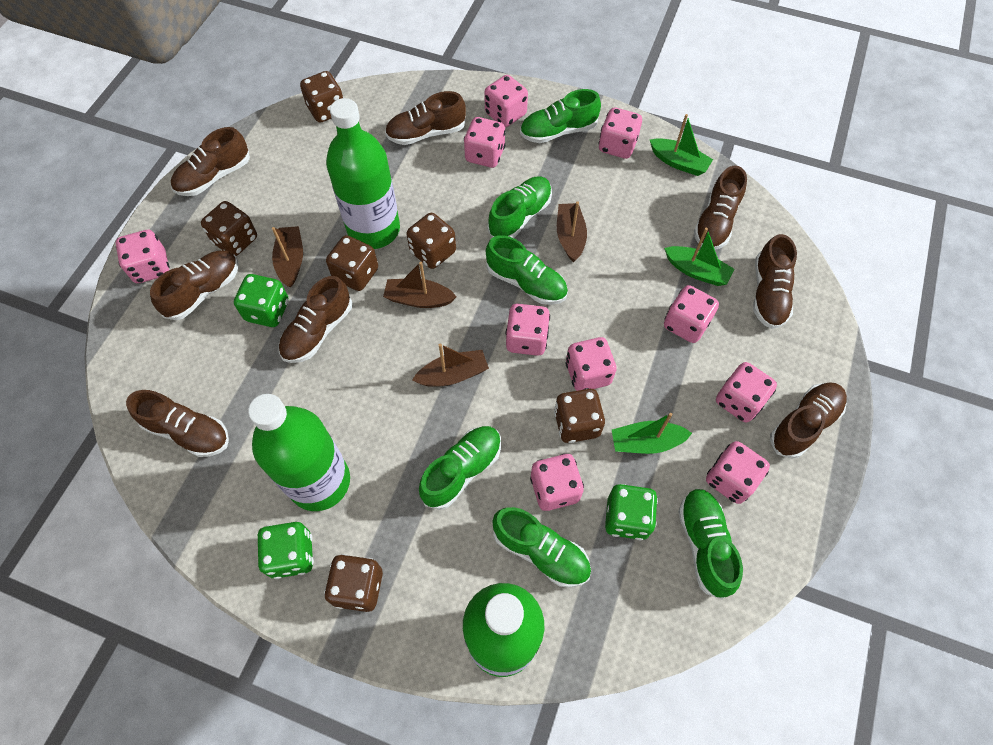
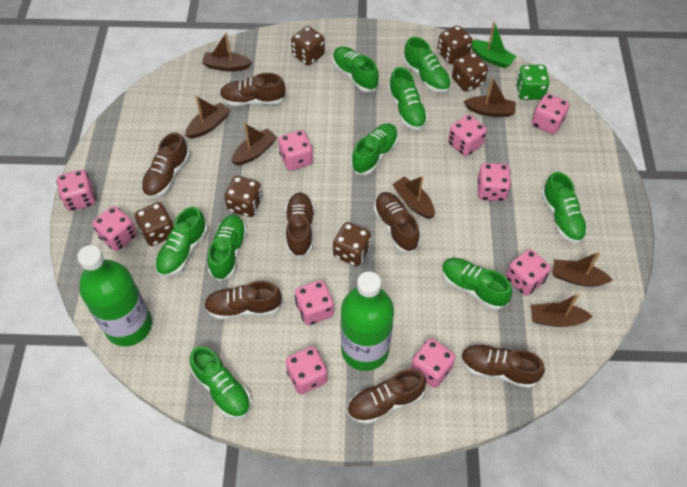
brown boat: [272,226,303,287] [383,262,457,308] [412,344,489,387] [557,201,587,263] = 4 -> [185,96,230,139] [202,32,252,71] [231,123,277,165] [392,176,435,219] [464,77,516,117] [531,293,593,327] [552,252,612,286] = 7
brown shoe: [126,390,229,457] [150,250,239,320] [171,127,250,196] [279,276,352,363] [385,91,466,145] [694,166,747,250] [753,234,797,329] [770,382,847,459] = 8 -> [141,132,190,198] [204,281,282,320] [220,73,286,106] [285,193,314,258] [347,369,426,424] [374,192,420,253] [461,344,545,388] = 7
green boat: [612,413,692,454] [650,114,713,176] [664,228,734,286] = 3 -> [471,22,517,68] = 1
green bottle: [248,394,350,511] [326,98,400,249] [463,583,544,677] = 3 -> [77,245,152,346] [341,271,394,371] = 2
green dice: [234,274,289,327] [258,522,314,579] [605,484,658,540] = 3 -> [516,64,550,100] = 1
green shoe: [419,426,501,510] [486,235,568,305] [488,177,552,238] [492,507,591,588] [520,89,601,143] [678,488,743,599] = 6 -> [155,207,208,277] [190,346,251,419] [207,215,247,281] [332,46,379,92] [351,123,398,175] [388,67,428,130] [403,37,451,93] [442,258,512,310] [541,172,588,243] = 9

